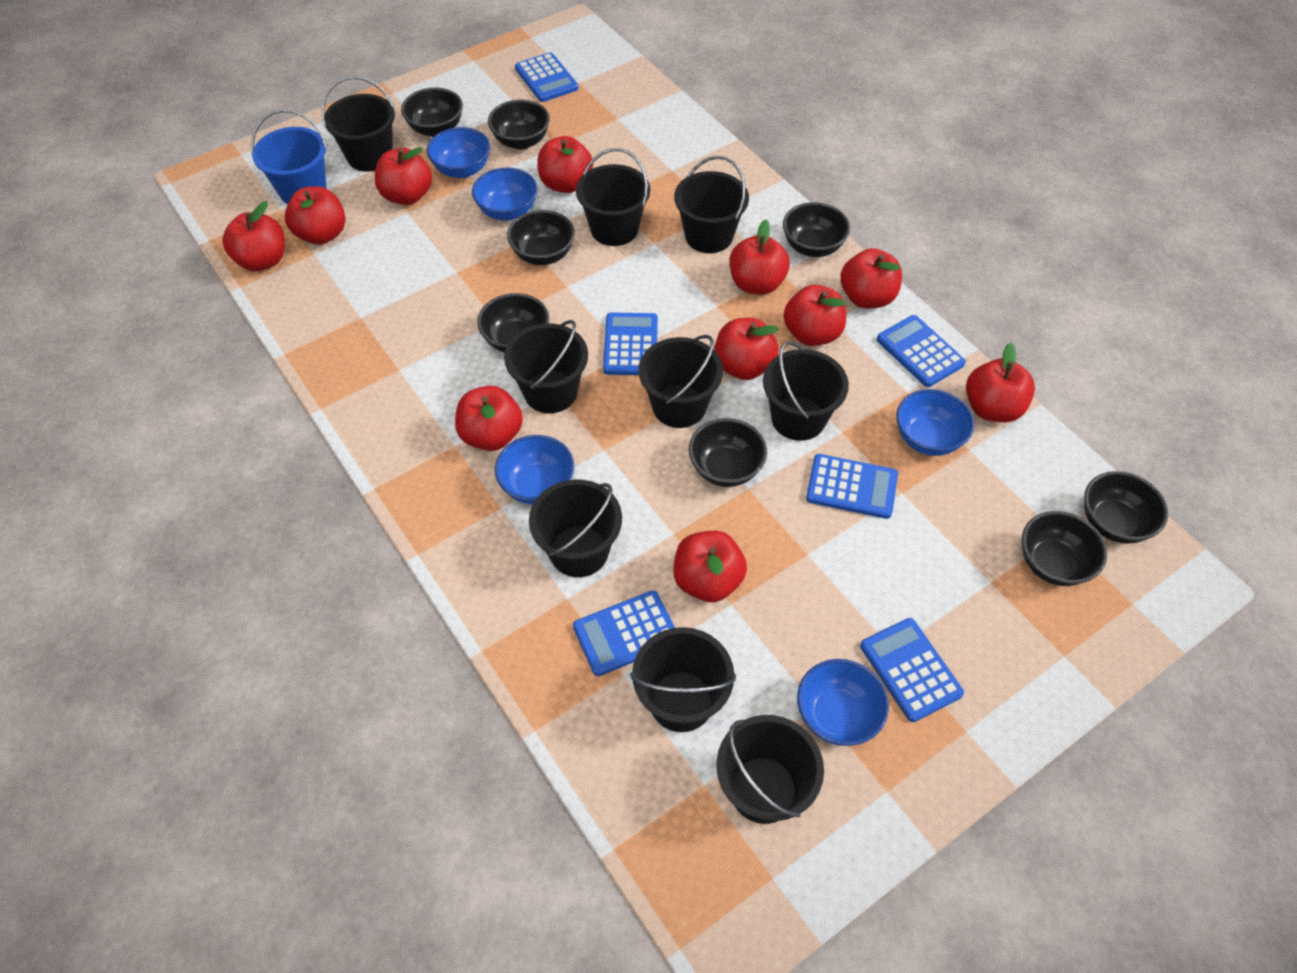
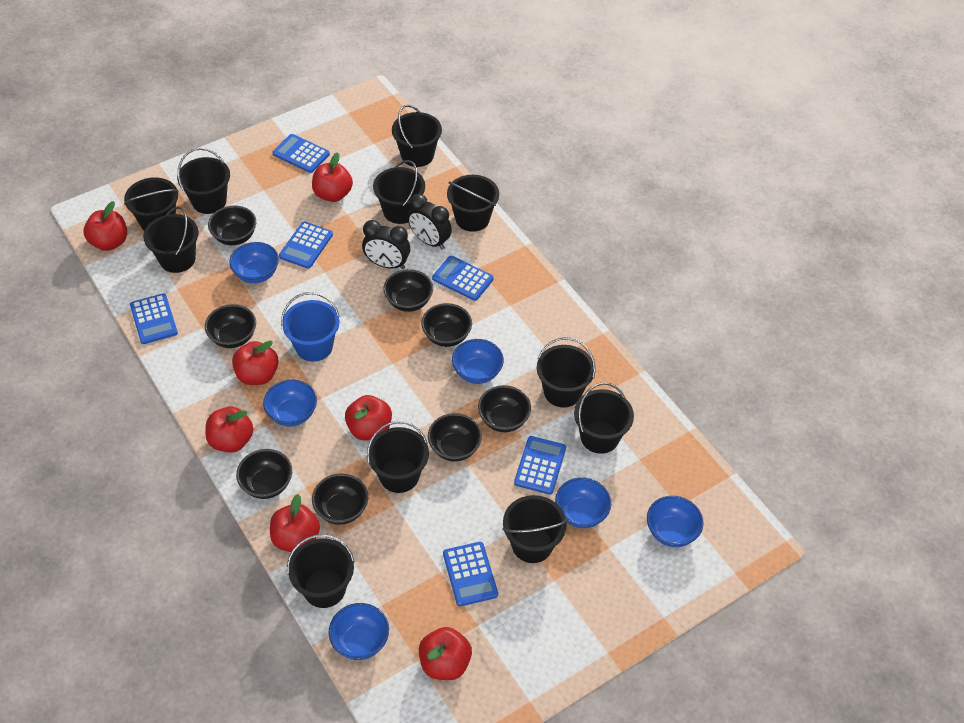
black bucket: [321,76,395,172] [504,320,588,413] [529,479,622,577] [576,148,650,246] [630,627,736,732] [639,335,723,428] [674,156,749,253] [716,715,824,824] [763,341,849,441] = 9 -> [124,177,179,231] [143,207,199,273] [177,148,230,214] [287,534,355,608] [367,421,429,493] [373,160,425,224] [392,105,442,167] [447,175,499,232] [502,495,568,563] [537,337,596,407] [574,382,634,454] = 11
black clock: none = 0 -> [362,220,410,269] [408,194,452,250] = 2
blue bowl: [427,127,490,178] [472,168,538,221] [495,435,574,505] [797,659,889,746] [896,389,974,456] = 5 -> [229,242,279,283] [263,380,317,427] [329,603,389,660] [452,339,504,384] [555,477,611,528] [647,496,704,547] = 6
red apple: [222,201,285,271] [285,186,345,245] [375,147,432,205] [455,386,523,451] [537,136,593,193] [673,531,747,602] [714,318,779,380] [729,220,790,295] [783,285,846,346] [840,248,902,308] [966,343,1035,422] = 11 -> [84,201,127,251] [205,407,253,453] [232,341,279,385] [270,494,320,552] [312,152,353,202] [345,395,392,440] [419,627,472,680] = 7

